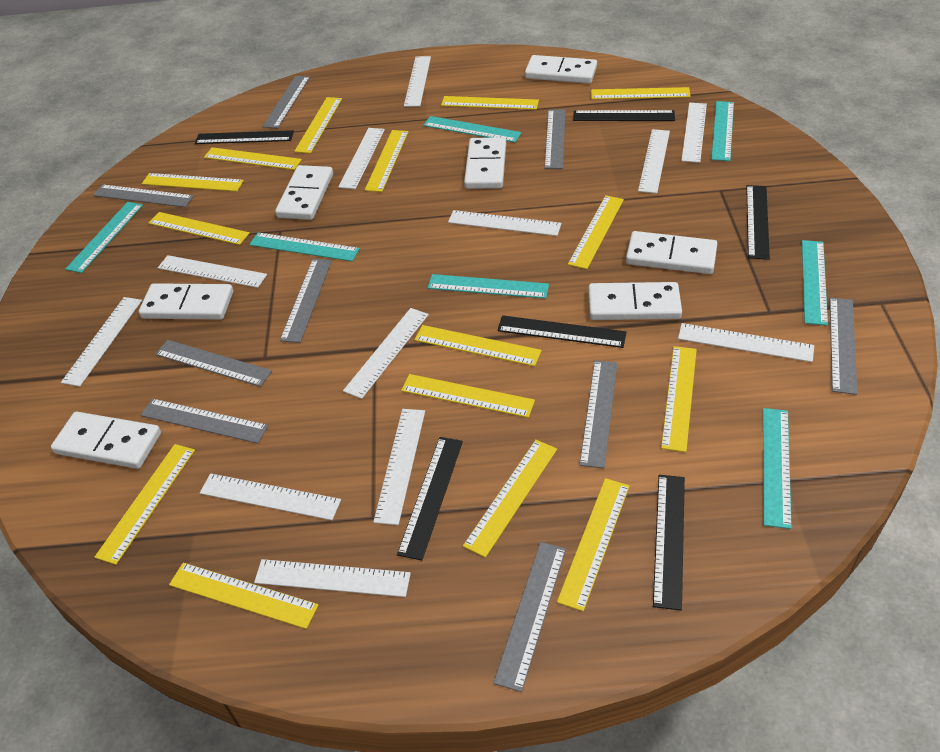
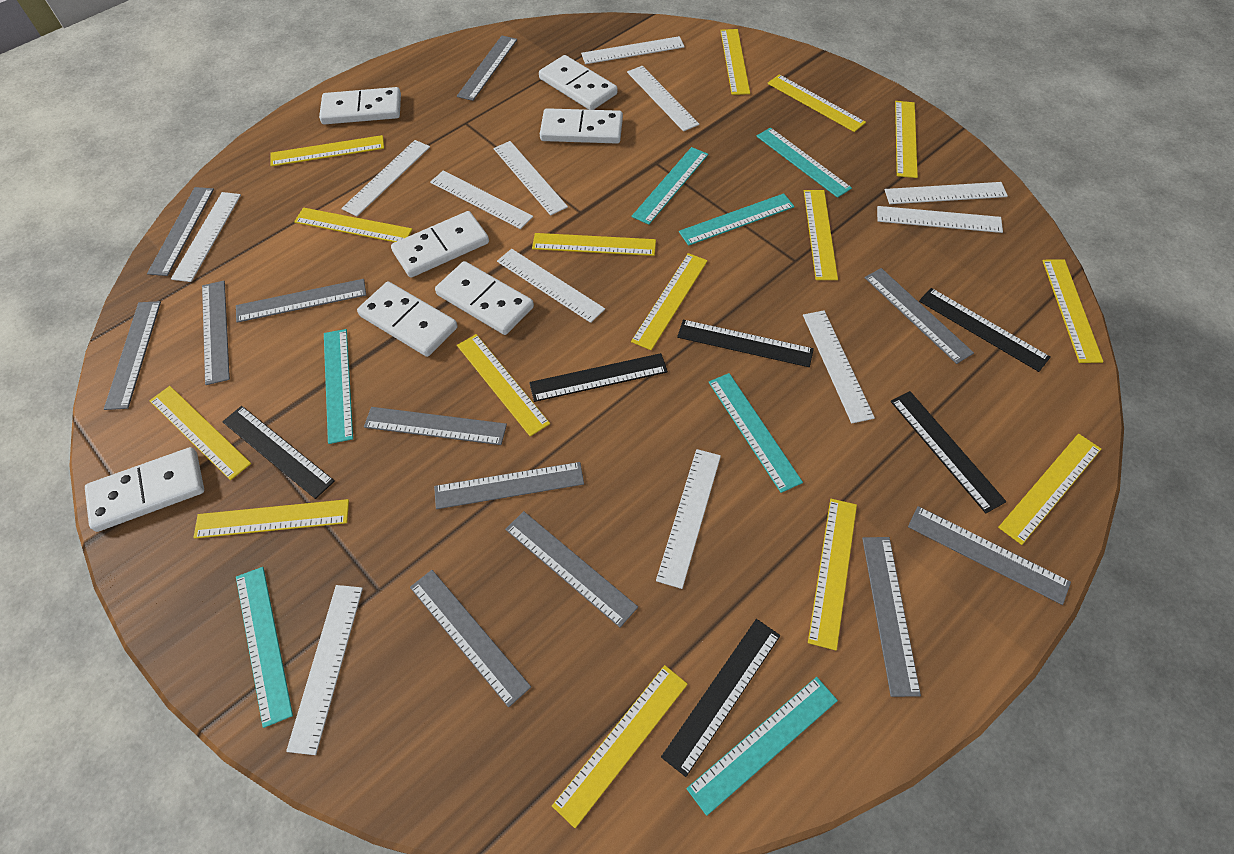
grey ruler: [93,184,194,207] [141,398,268,443] [155,340,272,387] [262,76,310,129] [280,259,332,343] [493,542,566,692] [544,110,566,169] [579,360,617,468] [830,297,857,395] = 9 -> [104,301,161,410] [147,187,214,276] [202,281,230,385] [236,279,366,323] [364,407,507,445] [410,570,531,707] [434,462,584,509] [457,36,517,101] [505,511,638,627] [862,537,921,697] [865,268,974,364] [908,506,1071,605] = 12

